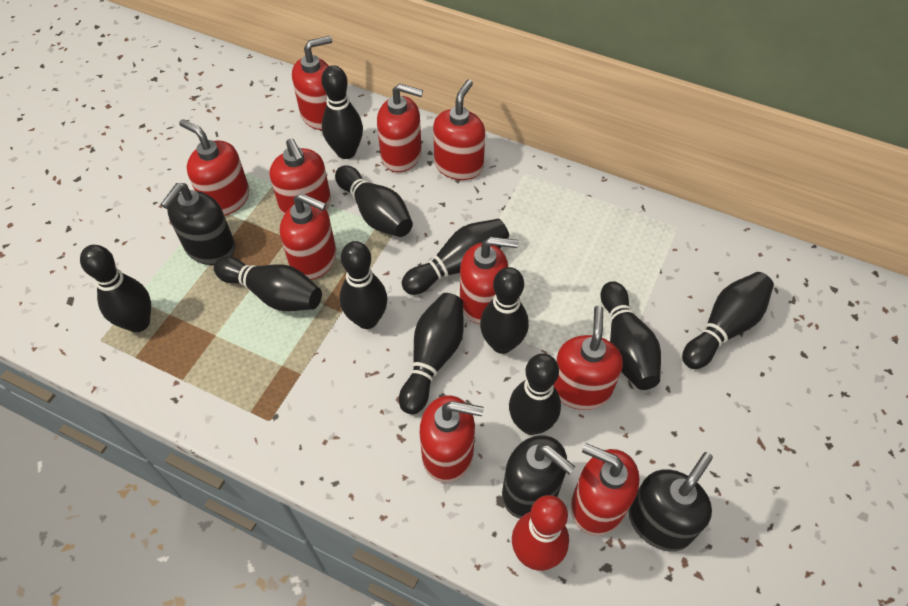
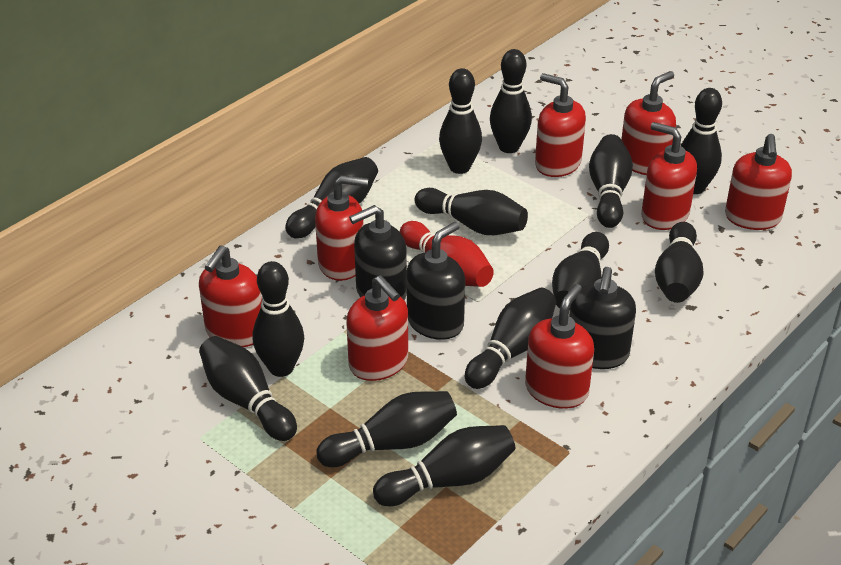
black bowling pin: [80,245,151,332] [214,256,322,311] [321,65,363,159] [335,165,413,237] [340,241,388,329] [399,293,464,414] [402,219,509,295] [480,267,529,354] [509,353,561,435] [600,281,661,390] [682,272,774,369] = 11 -> [199,336,297,441] [253,261,304,377] [285,157,378,239] [316,391,457,467] [373,425,516,506] [415,188,528,235] [439,68,482,174] [465,288,557,389] [490,49,532,153] [552,232,609,311] [589,134,633,228] [655,222,704,303] [681,88,722,194] = 13
red soap dispenser: [179,119,249,216] [270,138,331,216] [280,193,336,280] [292,36,332,130] [377,83,423,172] [419,396,484,483] [433,80,485,180] [460,237,518,324] [553,306,623,410] [571,443,640,536] = 10 -> [199,246,262,347] [315,175,368,281] [346,275,408,381] [525,284,594,409] [535,73,586,177] [621,71,676,175] [641,122,697,230] [725,134,792,230] = 8

